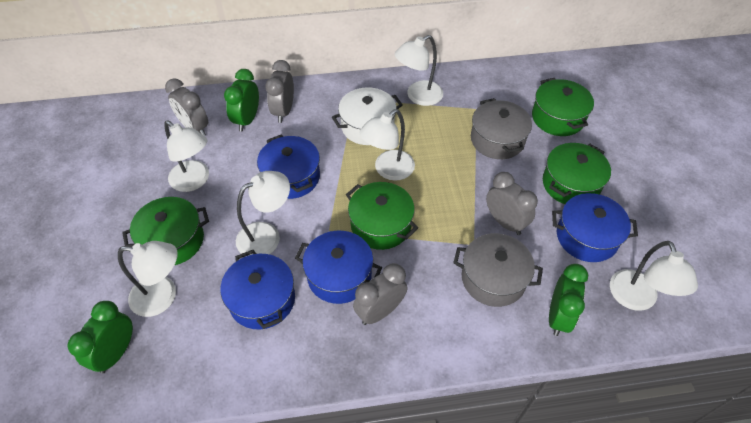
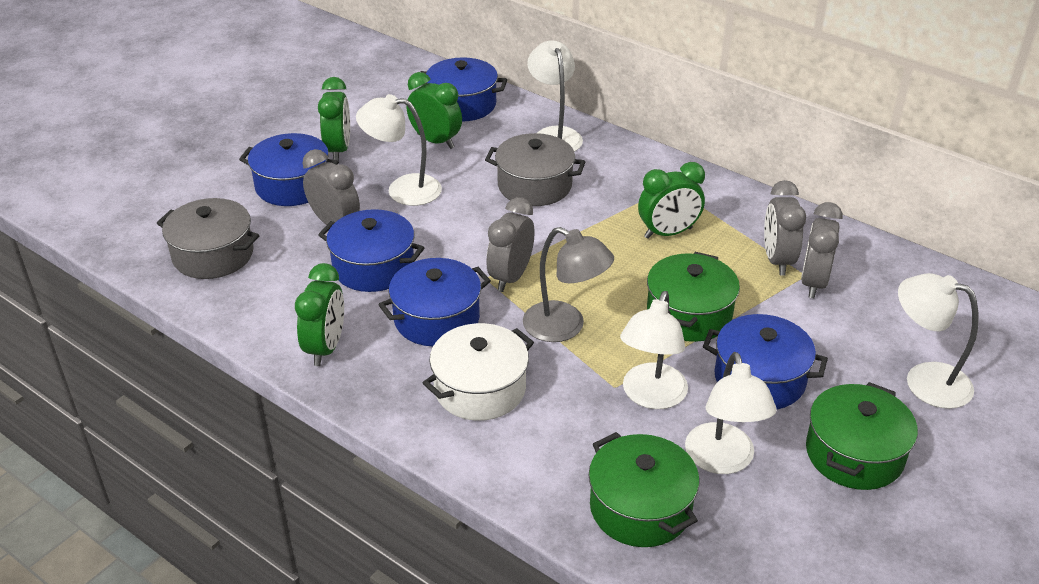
blue pot: [221,250,295,329] [257,134,320,199] [295,231,382,304] [552,193,638,262] = 4 -> [239,133,339,206] [318,209,424,292] [378,258,491,346] [421,57,507,122] [703,314,828,410] = 5
green clock: [67,301,133,374] [224,69,259,132] [549,264,588,336] = 3 -> [295,263,344,366] [318,77,350,161] [407,72,462,149] [638,162,705,239] = 4
green pot: [122,197,209,265] [346,182,418,250] [532,78,594,136] [543,143,611,204] = 4 -> [589,432,699,547] [647,252,740,342] [806,382,918,490] = 3
grey lamp: none = 0 -> [523,227,614,342] = 1
white lamp: [118,241,178,317] [164,121,209,192] [236,171,290,257] [360,109,415,181] [395,35,443,106] [610,241,698,311] = 6 -> [356,94,442,206] [527,40,583,152] [620,291,688,409] [685,352,777,474] [898,273,978,409] = 5

